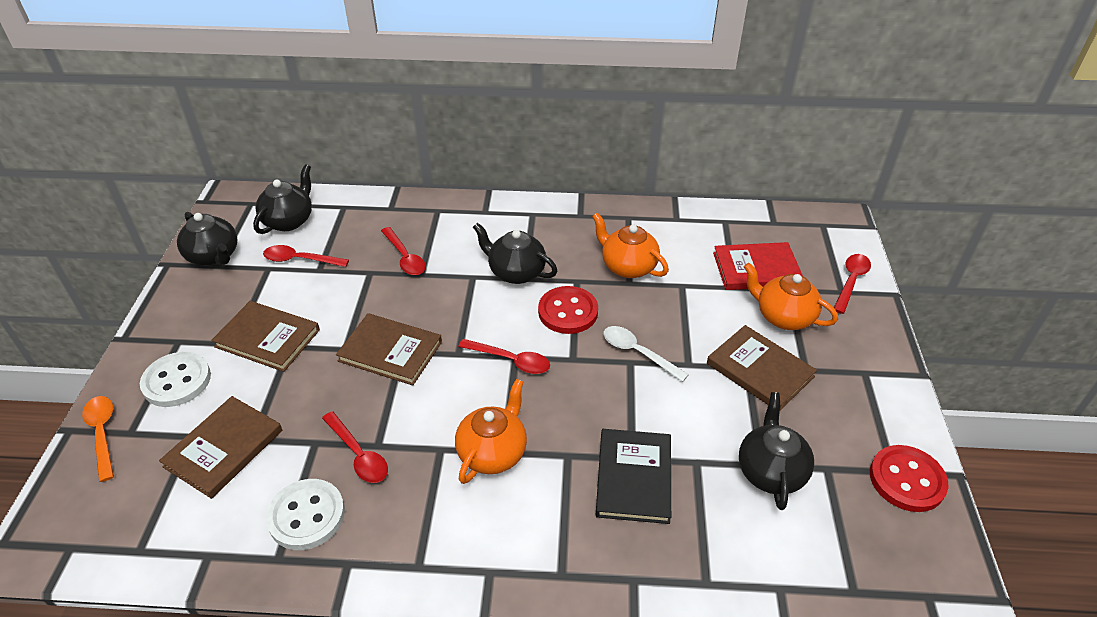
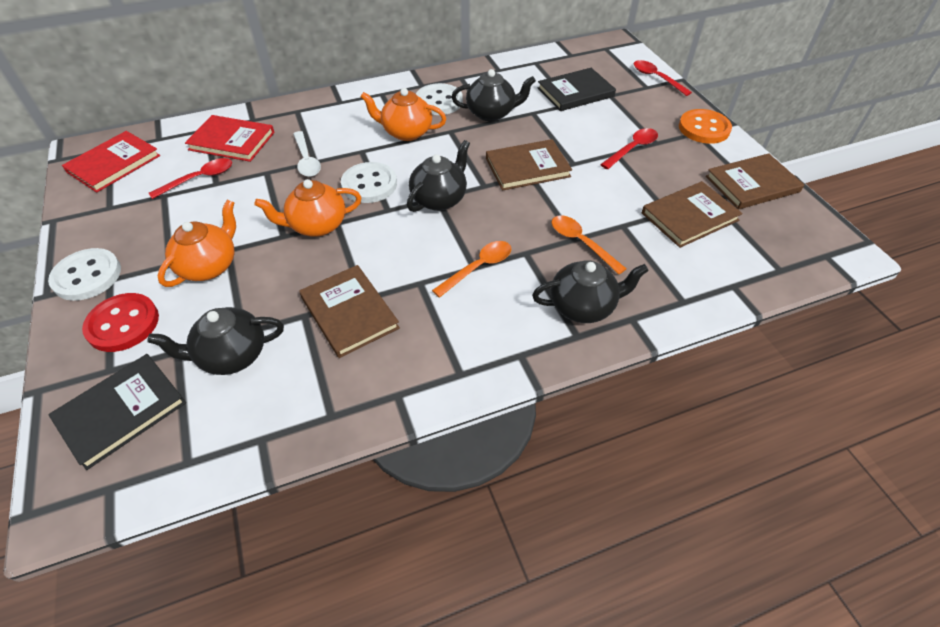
black book: [596,429,671,524] = 1 -> [48,354,186,470] [537,68,616,111] = 2
orange button: none = 0 -> [679,109,732,144] = 1
orange spoon: [82,396,114,482] = 1 -> [432,241,511,298] [552,215,627,274] = 2
red book: [713,242,803,290] = 1 -> [62,131,160,193] [185,115,275,162] = 2
red button: [538,286,598,334] [870,445,948,512] = 2 -> [82,293,159,352] = 1
red spoon: [263,245,349,267] [322,411,388,483] [381,227,426,275] [458,339,550,374] [834,254,871,314] = 5 -> [149,158,232,199] [600,128,658,170] [634,60,692,96] = 3
white button: [140,352,211,407] [266,479,345,550] = 2 -> [48,248,121,301] [341,162,397,203] [416,83,463,115] = 3

